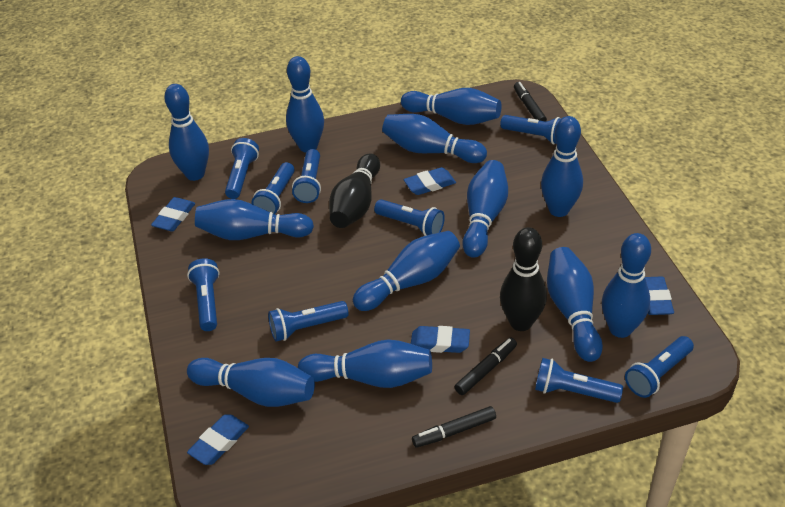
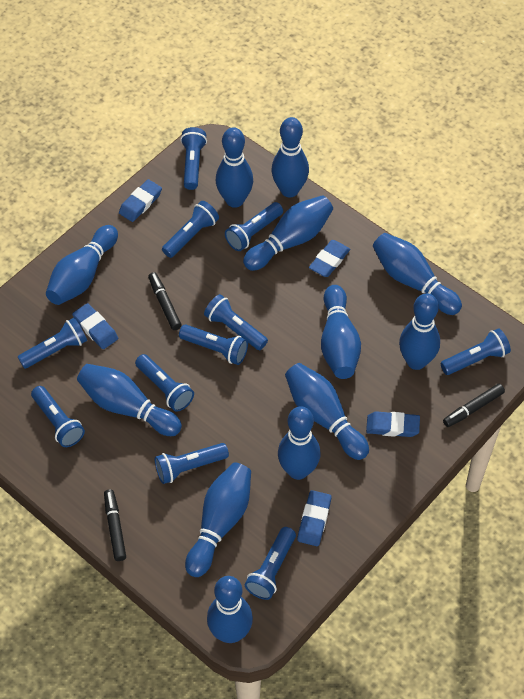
black bowling pin: [329,153,380,228] [500,227,547,331] = 2 -> none = 0
blue flashlight: [187,258,220,331] [225,138,259,199] [252,162,295,214] [268,301,349,342] [292,149,321,203] [374,199,445,236] [500,115,561,145] [535,358,623,403] [625,336,694,398] = 9 -> [18,318,87,369] [31,386,85,447] [135,354,194,412] [155,443,229,484] [162,201,219,258] [179,324,248,365] [180,127,207,190] [204,294,268,350] [225,202,283,251] [245,527,296,600] [441,328,511,375] = 11

